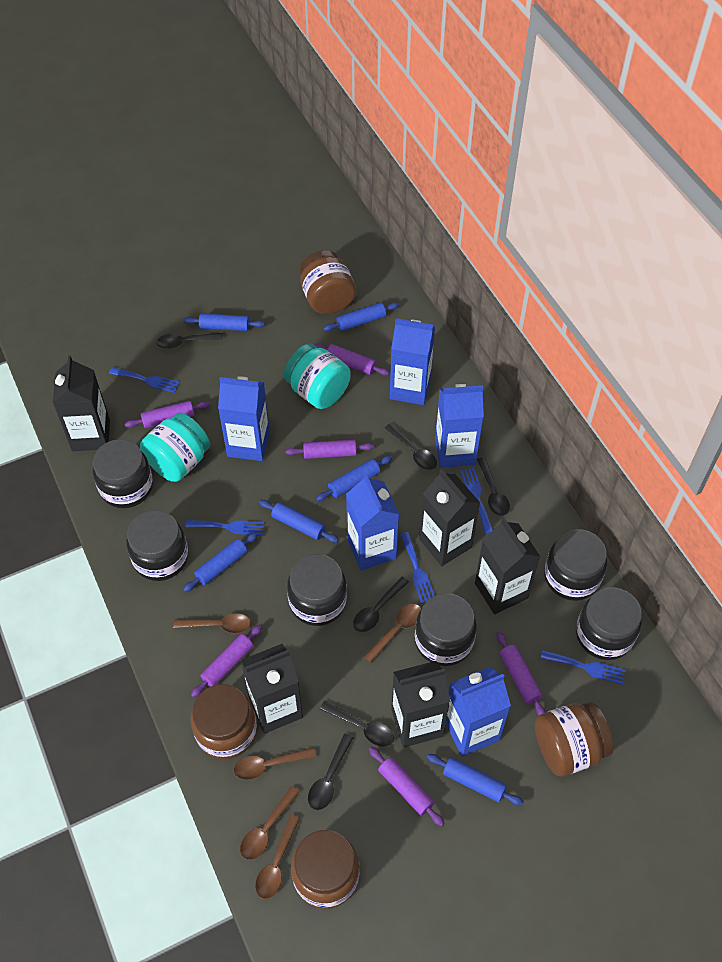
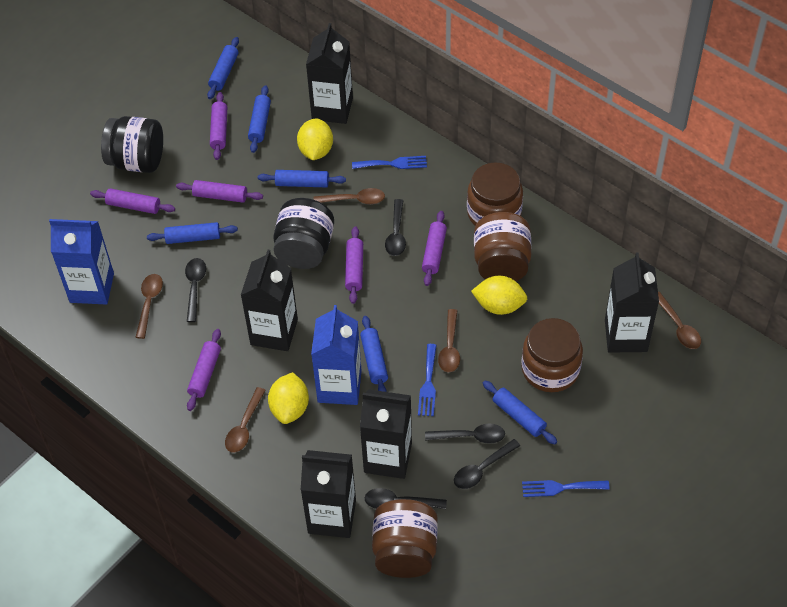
black jar: [93,439,153,508] [126,510,189,581] [287,554,347,626] [415,593,477,666] [544,529,607,601] [576,587,642,660] = 6 -> [101,116,163,173] [273,198,334,269] = 2
black spoon: [157,333,223,349] [308,734,353,810] [320,701,394,747] [353,576,409,632] [385,423,437,470] [477,457,510,516] = 6 -> [185,258,206,322] [365,488,447,509] [385,199,406,256] [425,424,505,444] [454,439,520,489] = 5
blue carton: [218,376,270,461] [346,474,399,570] [390,318,435,405] [435,384,484,468] [446,667,511,757] = 5 -> [49,219,114,305] [311,305,362,405] = 2
blue fork: [109,367,180,393] [185,520,264,535] [400,532,435,604] [460,468,493,534] [540,650,625,684] = 5 -> [352,156,427,169] [418,344,437,416] [522,480,610,497] = 3
turquoise jar: [140,412,210,482] [284,344,351,409] = 2 -> none = 0
yellow lemon: none = 0 -> [268,372,309,424] [297,118,333,160] [471,276,527,315] = 3

